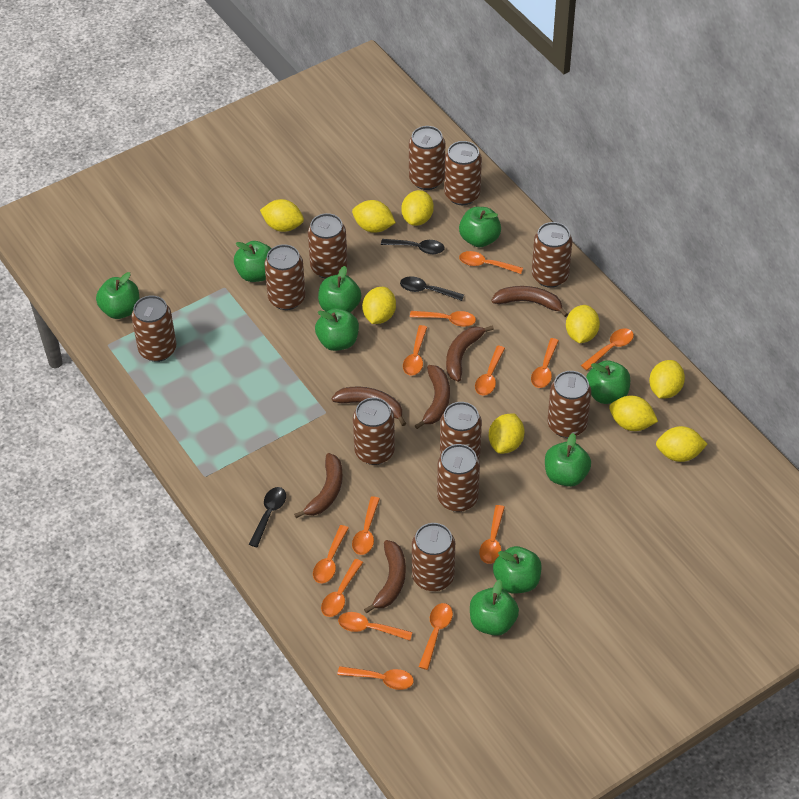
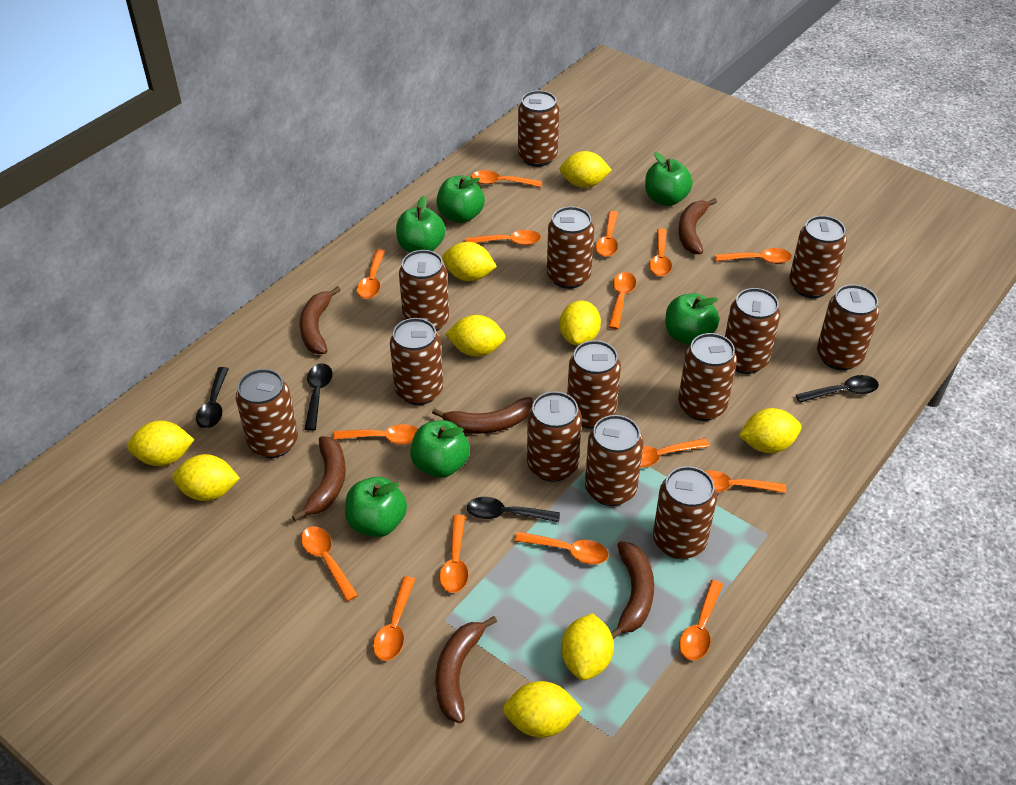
black spoon: [249,487,286,547] [381,239,445,254] [400,276,464,301] = 3 -> [196,367,229,428] [304,363,332,431] [467,497,560,522] [796,375,879,403] = 4
brown can: [132,295,176,362] [264,244,306,310] [308,213,347,279] [353,397,395,465] [409,126,445,190] [412,523,455,591] [437,444,480,512] [440,402,482,459] [444,141,482,205] [532,222,572,288] [547,371,591,438] = 11 -> [236,369,298,458] [390,318,443,405] [399,250,449,332] [518,90,559,167] [527,391,582,482] [547,206,594,289] [567,340,621,429] [585,415,643,506] [653,466,717,559] [678,333,737,421] [725,288,781,374] [789,216,847,298] [817,284,879,370] = 13
green apple: [96,272,139,319] [234,241,271,282] [315,308,359,351] [318,266,361,313] [459,207,501,248] [470,580,519,636] [493,546,542,594] [545,433,591,487] [586,360,630,404] = 9 -> [345,477,407,537] [396,196,446,253] [410,420,470,478] [436,176,485,223] [645,152,693,206] [665,293,719,345] = 6
orange spoon: [313,525,349,583] [321,559,363,617] [337,666,414,690] [338,612,413,641] [352,496,380,555] [403,325,427,376] [410,311,476,327] [419,603,453,670] [459,251,523,274] [475,346,505,396] [479,505,505,564] [531,338,559,388] [581,328,634,370] = 13 -> [301,527,358,601] [333,424,418,445] [357,249,385,299] [373,576,416,661] [439,515,468,593] [466,230,541,245] [471,170,542,187] [514,532,609,564] [596,211,618,257] [608,272,636,329] [640,438,709,468] [649,228,672,276] [679,580,723,661] [705,470,786,493] [715,248,792,264] = 15

